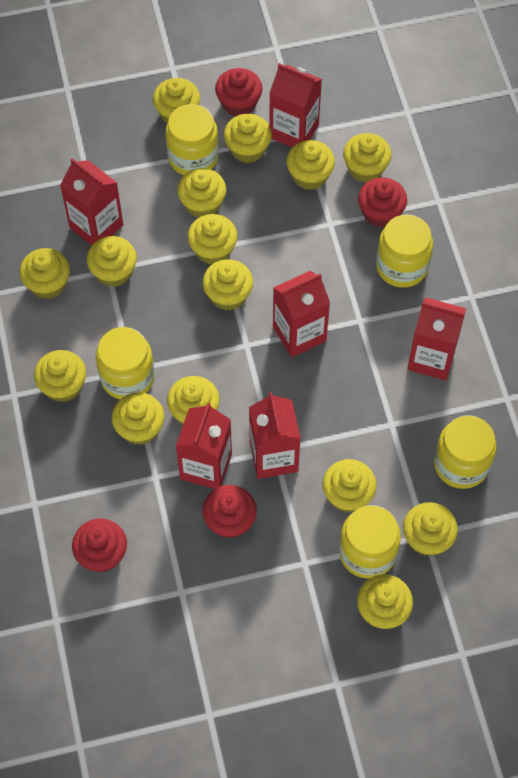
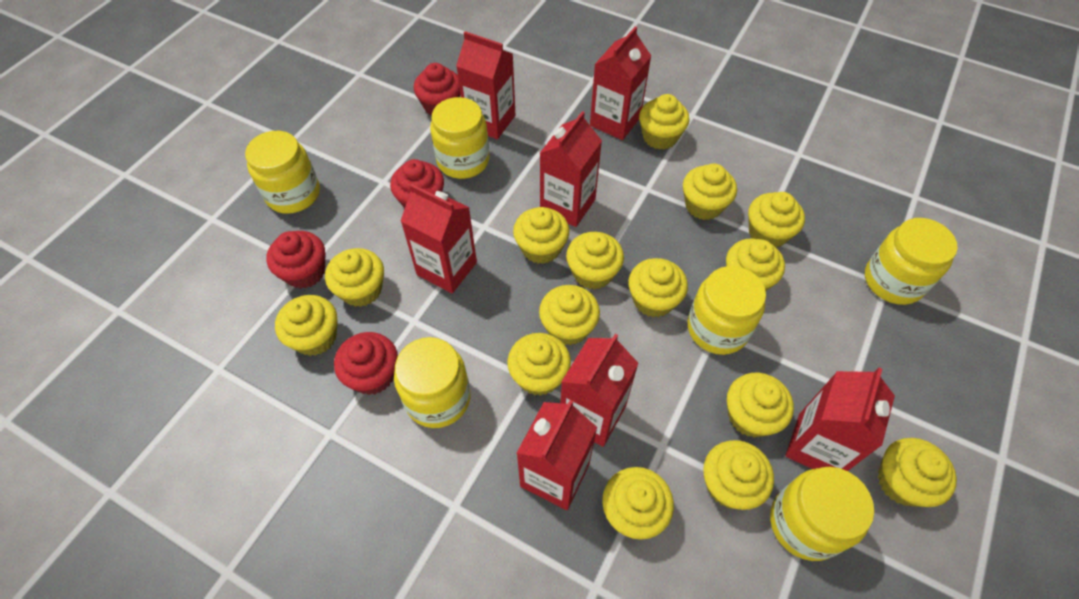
red carton: [60,158,123,245] [176,403,232,489] [249,392,301,479] [269,63,322,147] [273,271,330,357] [407,297,466,380] = 6 -> [401,184,477,293] [456,31,515,139] [517,400,597,510] [540,111,602,227] [560,334,639,447] [590,26,651,140] [786,368,895,471] = 7
yellow jar: [96,327,155,399] [165,104,219,175] [339,505,401,578] [376,214,433,288] [434,415,496,489] = 5 -> [245,131,320,214] [394,337,471,428] [430,97,490,179] [688,266,766,355] [770,467,874,561] [865,218,958,305] = 6

